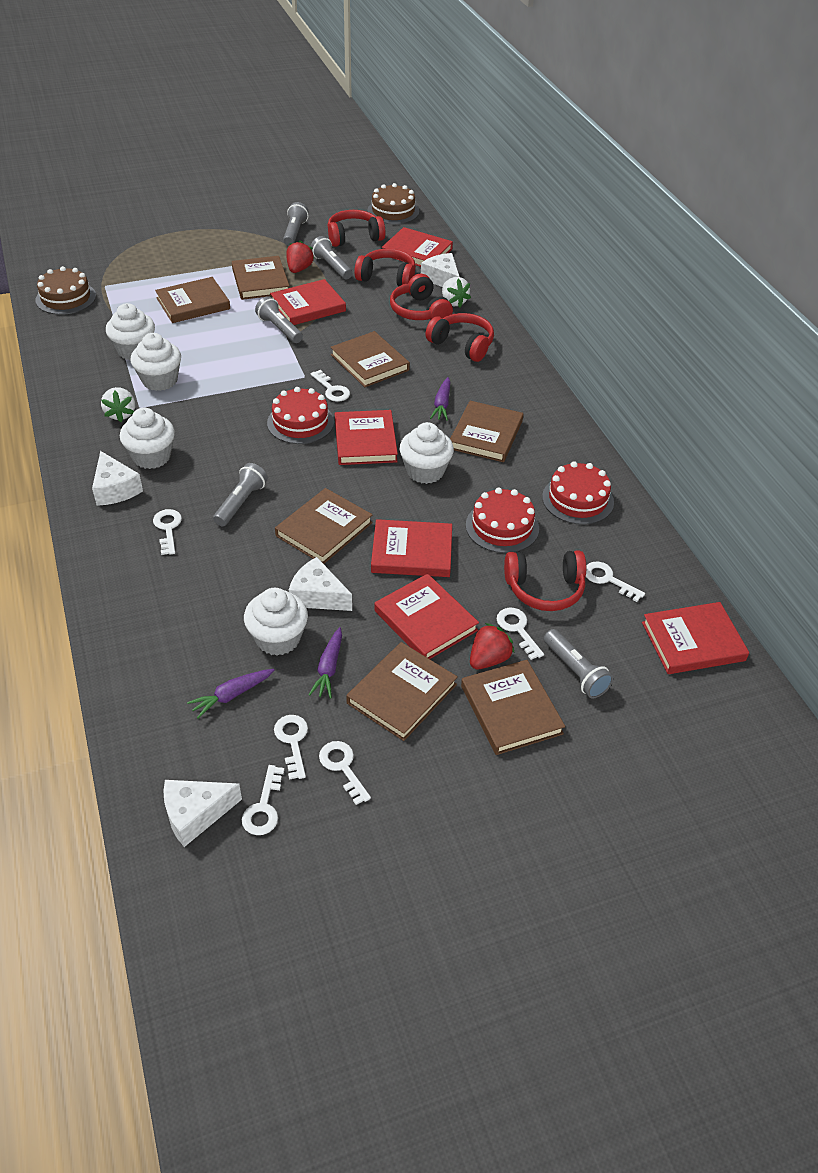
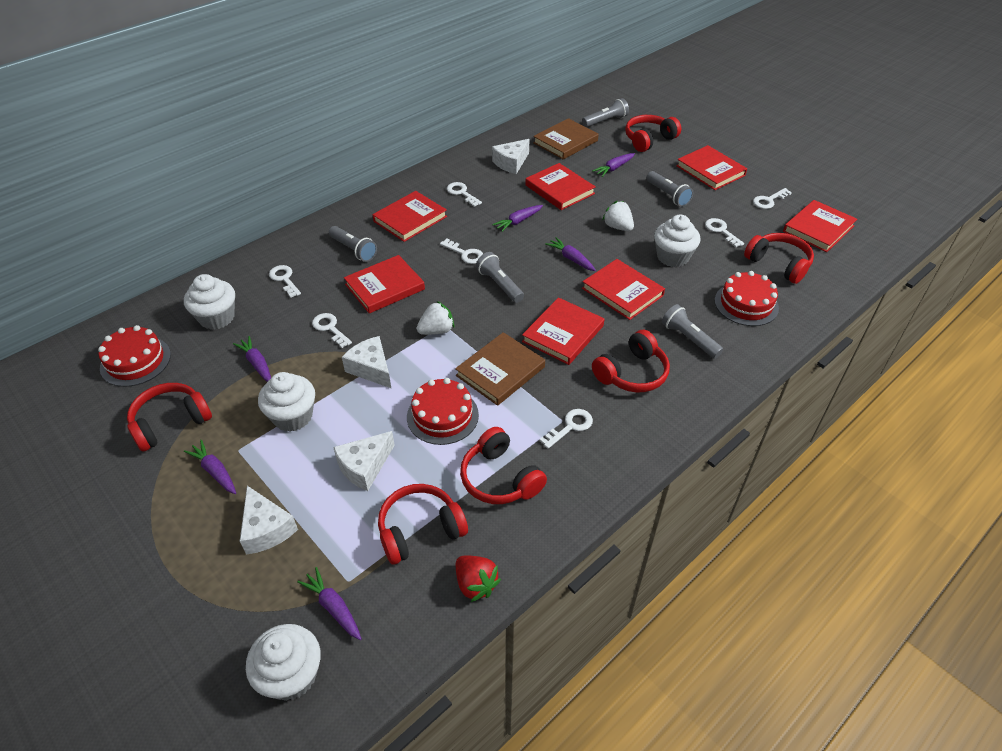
brown book: [155,277,230,323] [232,256,289,300] [275,488,373,564] [330,331,410,387] [346,642,458,741] [450,401,523,462] [461,660,565,755] = 7 -> [455,332,545,406] [533,118,599,160] = 2
brown cake: [36,266,96,315] [367,183,419,224] = 2 -> none = 0
purple carrot: [187,669,274,719] [309,627,342,699] [430,377,451,421] = 3 -> [184,440,236,494] [233,336,271,382] [297,567,362,640] [493,205,543,232] [545,237,596,271] [592,153,635,177] = 6
red book: [270,279,346,325] [335,410,398,465] [371,519,452,577] [375,574,479,659] [382,227,453,267] [642,602,749,674] = 6 -> [344,255,425,314] [372,191,447,242] [522,297,605,365] [525,163,596,210] [582,259,665,320] [676,145,747,190] [783,200,857,252] = 7
red headphones: [328,210,386,247] [354,249,416,287] [390,274,453,320] [426,313,494,362] [504,550,586,611] = 5 -> [127,383,212,452] [378,484,468,565] [460,427,547,504] [592,330,670,392] [625,115,681,152] [744,233,814,284] = 6
red strawberry: [286,241,314,273] [470,623,514,669] = 2 -> [456,556,501,602] = 1
white cupcake: [106,303,155,360] [120,407,175,469] [131,333,181,391] [244,588,308,656] [399,422,454,484] = 5 -> [184,274,235,330] [246,624,321,701] [258,372,315,432] [654,215,700,267] = 4

